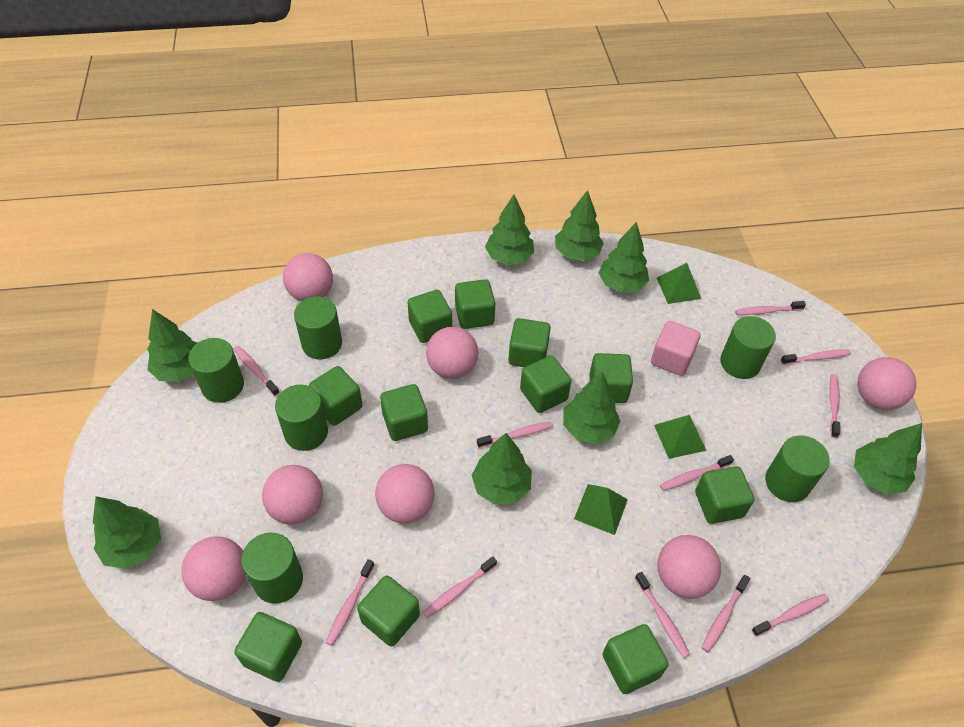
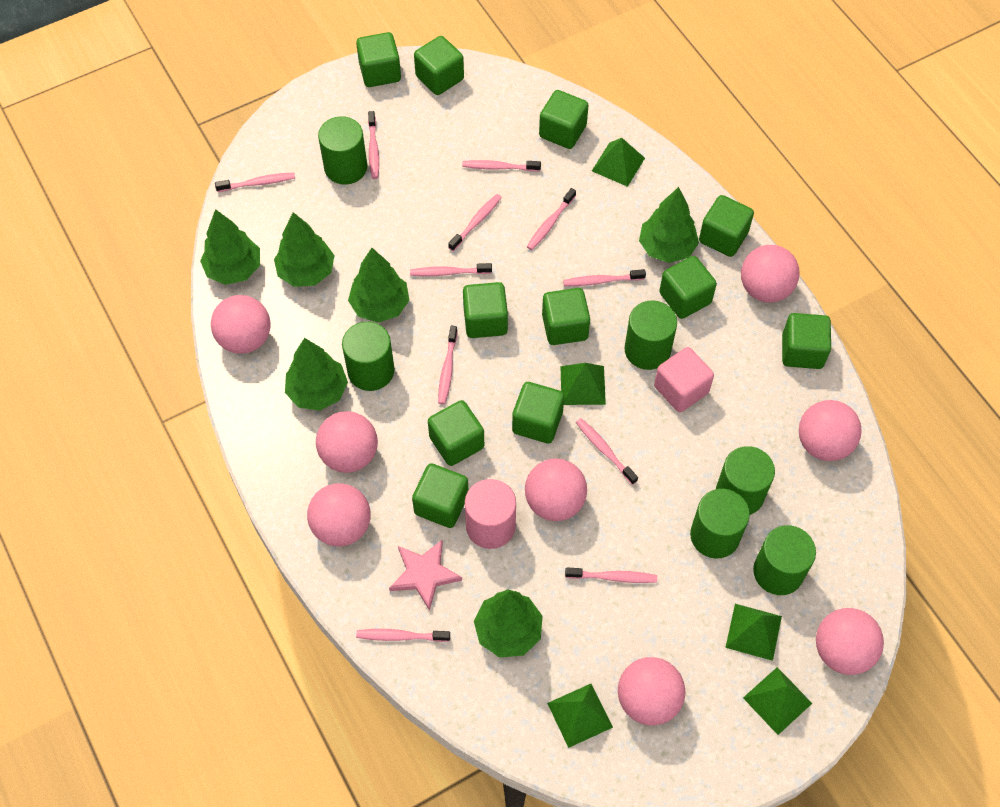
green pyramid: [574,484,628,535] [654,415,706,459] [657,263,701,304] = 3 -> [547,684,613,748] [560,363,606,405] [592,138,645,187] [725,604,782,661] [743,667,812,735] = 5
green tree: [93,496,161,569] [147,309,197,382] [472,433,532,505] [485,194,534,265] [555,190,604,261] [563,371,620,444] [598,222,649,293] [854,423,922,494] = 8 -> [200,209,260,285] [274,212,335,287] [285,338,348,411] [348,248,409,323] [474,589,543,658] [639,187,699,263] = 6
pink ball: [181,536,246,601] [262,465,323,525] [283,253,333,301] [375,464,435,524] [426,327,478,379] [657,535,721,599] [857,357,916,410] = 7 -> [211,295,271,354] [307,483,371,546] [316,411,378,473] [525,458,587,521] [618,657,685,725] [741,245,799,303] [799,400,862,461] [816,608,884,675] = 8
pink cylinder: none = 0 -> [465,479,516,549] = 1
pink star: none = 0 -> [389,540,462,611] = 1

